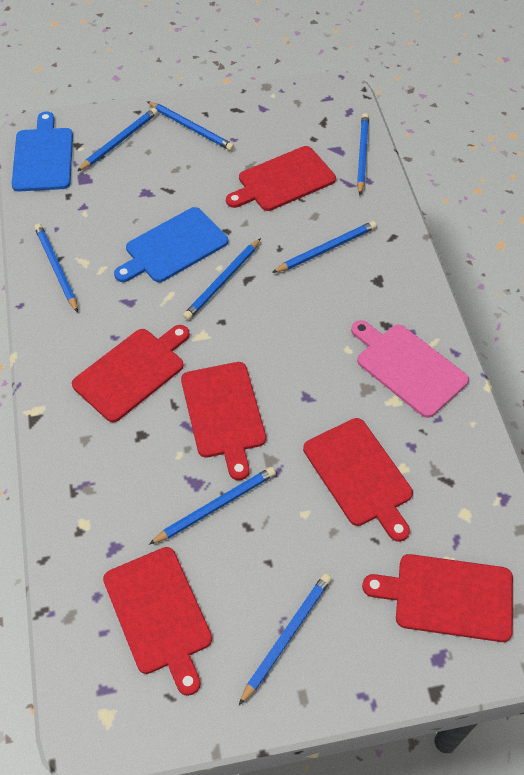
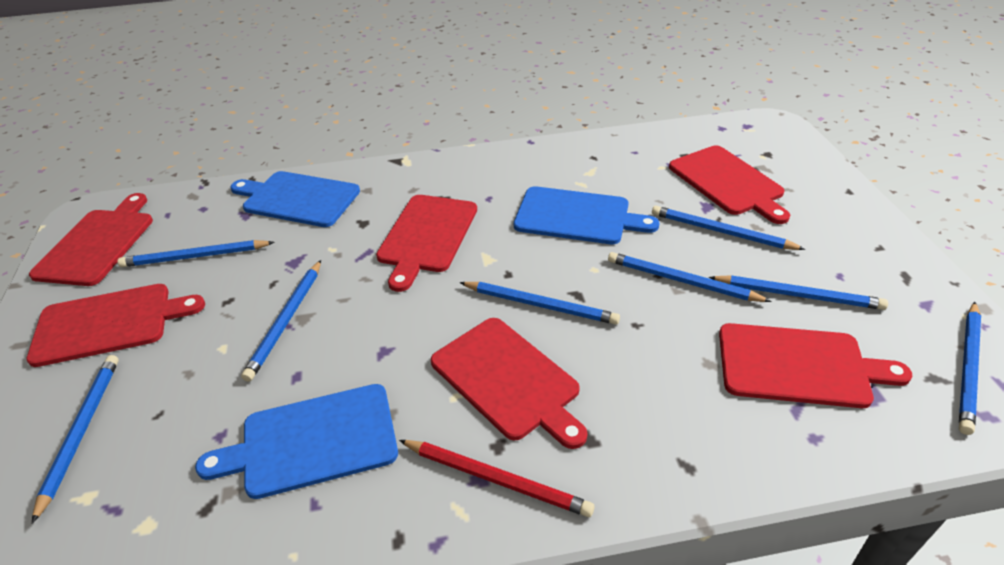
blue cutting board: [12,111,73,191] [114,207,228,282] = 2 -> [195,384,398,499] [231,171,360,227] [514,186,660,244] = 3
pink cutting board: [351,320,469,418] = 1 -> none = 0
red pencil: none = 0 -> [399,440,595,517] = 1

